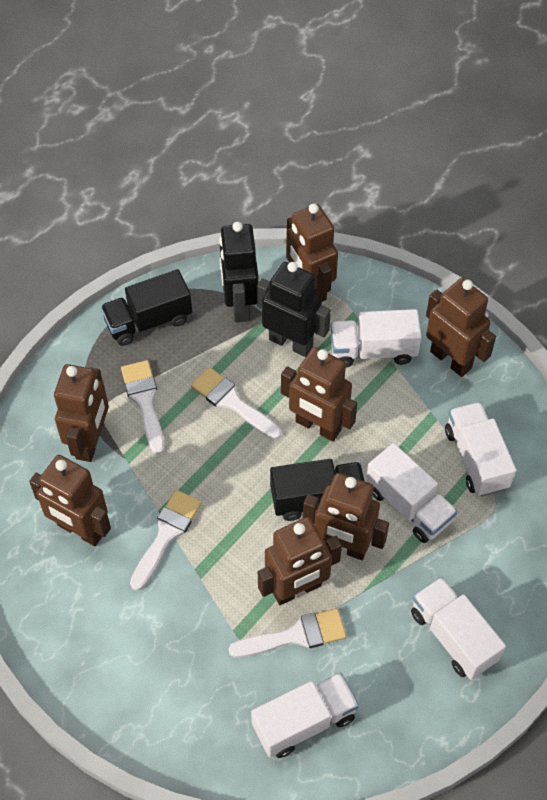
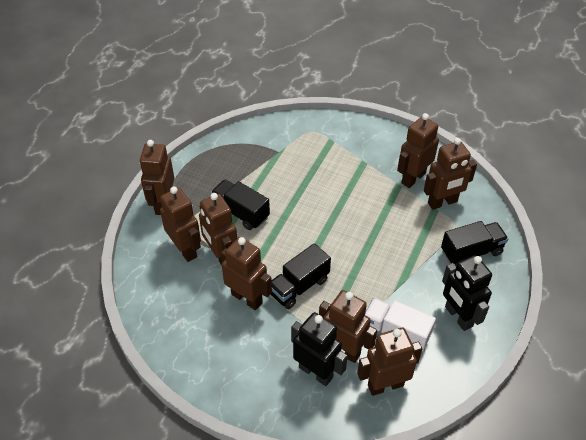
black truck: [101,269,192,346] [270,459,365,521] = 2 -> [211,179,270,230] [271,243,331,309] [441,221,508,266] = 3
brown robot: [29,455,111,546] [54,364,109,462] [258,517,342,605] [281,347,357,441] [286,203,338,302] [303,473,389,560] [426,278,496,377] = 7 -> [140,140,175,215] [160,186,201,262] [199,193,237,265] [221,237,272,310] [319,290,377,363] [357,328,422,396] [397,113,439,188] [424,138,477,210] = 8
white brush: [121,360,164,454] [130,490,202,591] [191,367,281,440] [228,608,347,657] = 4 -> none = 0
white truck: [251,672,359,758] [331,309,422,367] [366,443,457,543] [411,577,506,680] [445,402,516,497] = 5 -> [365,298,436,352] = 1

